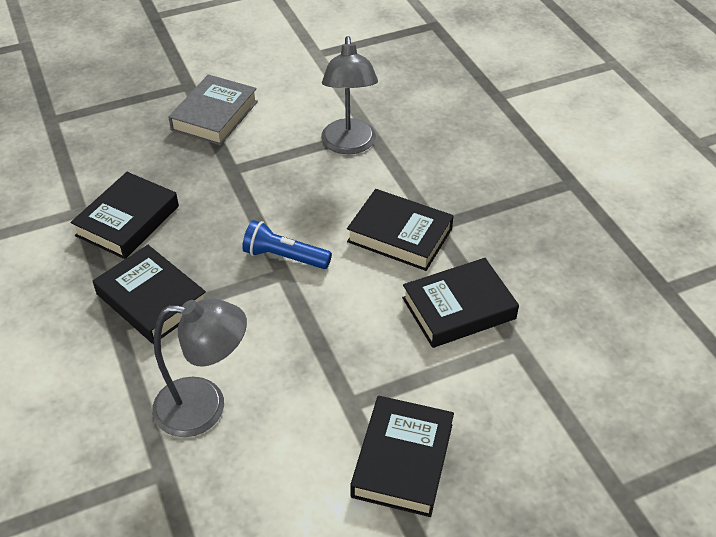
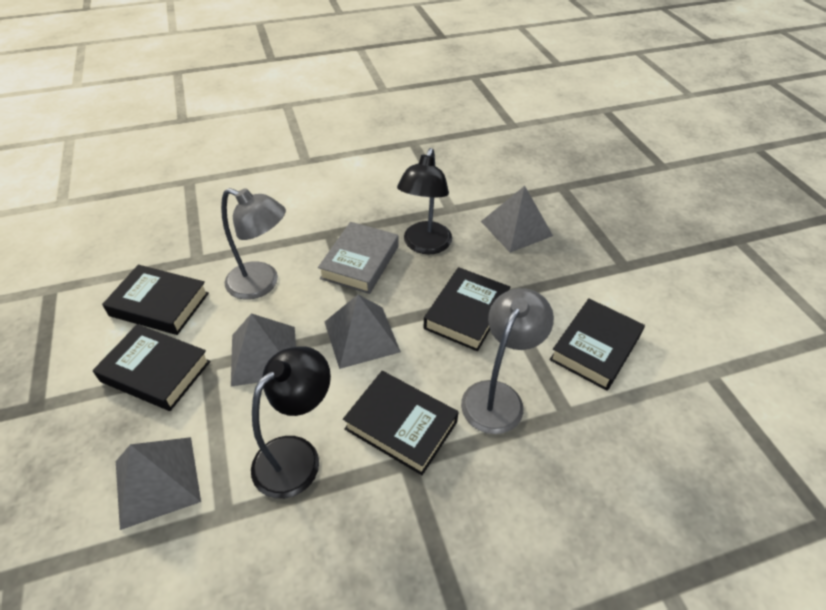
black lamp: none = 0 -> [251,346,331,499] [397,148,452,254] = 2
blue flashlight: [242,220,332,269] = 1 -> none = 0
grey pyramid: none = 0 -> [116,437,201,530] [231,313,296,386] [325,295,401,369] [481,186,553,253] = 4

